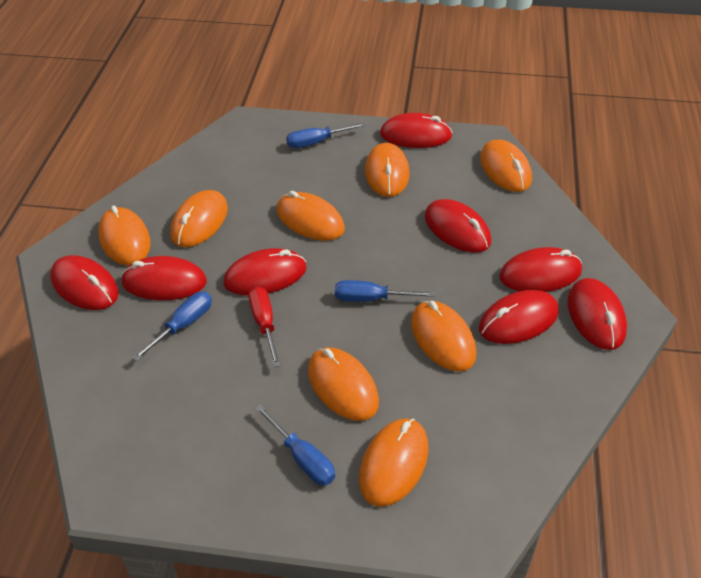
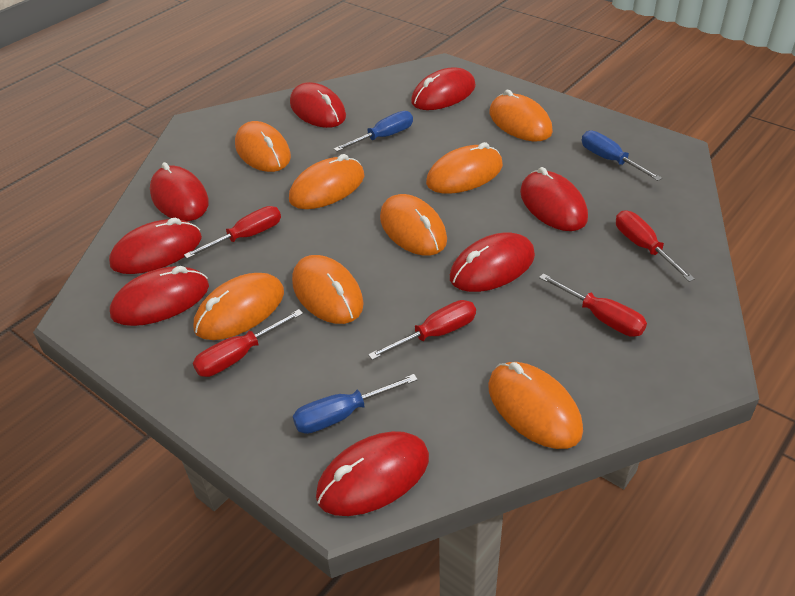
blue screwdriver: [132,292,212,361] [255,404,335,486] [286,122,366,148] [335,280,434,302] = 4 -> [293,374,418,434] [334,111,413,152] [582,131,662,181] = 3
red screwdriver: [249,287,281,367] = 1 -> [184,206,281,259] [193,309,303,377] [368,300,476,360] [539,273,647,337] [616,210,695,282] = 5

